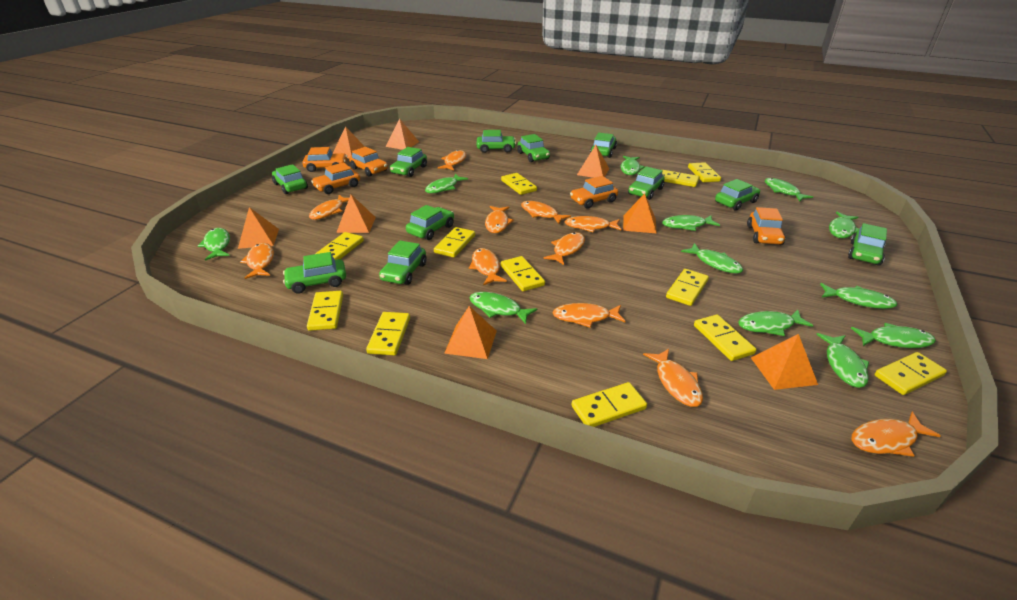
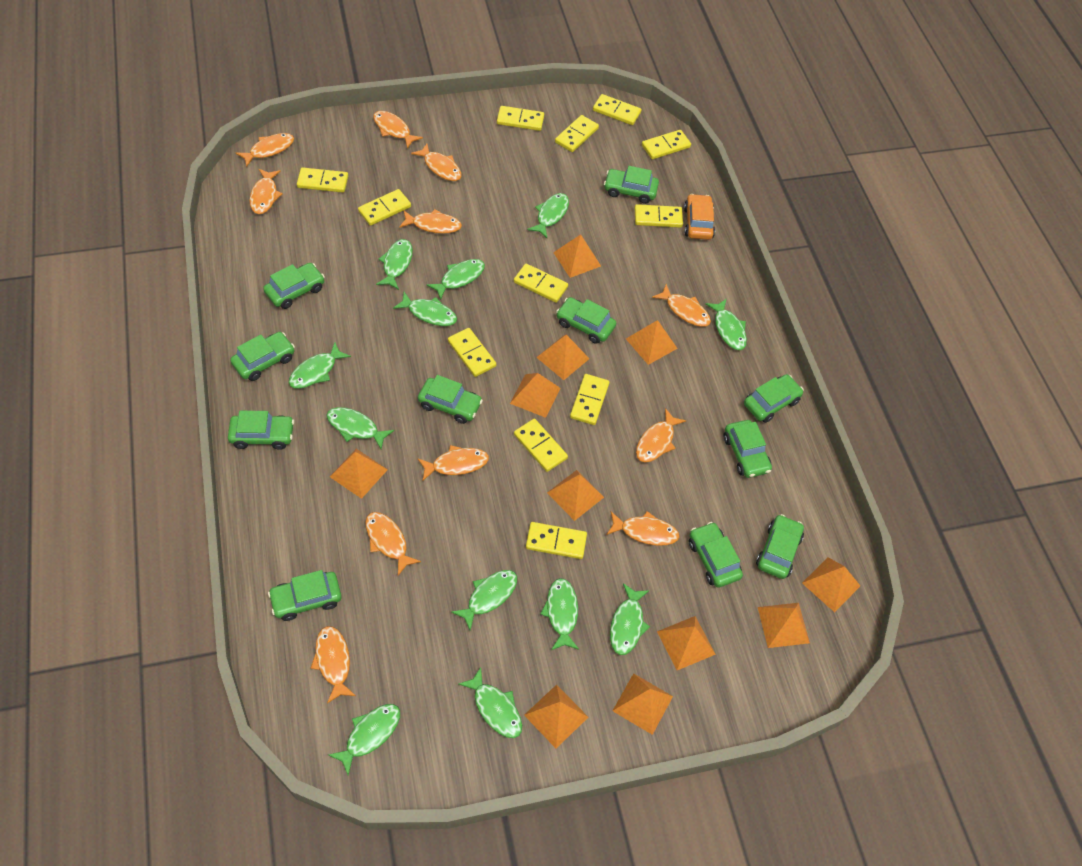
orange car: [302,147,347,172] [311,162,360,194] [349,147,388,176] [570,176,618,208] [747,207,785,245] = 5 -> [684,194,715,240] = 1
orange pyramid: [238,207,279,249] [333,126,365,158] [336,195,376,233] [385,119,419,150] [444,306,497,359] [577,145,609,178] [623,193,657,233] [751,334,818,390] = 8 -> [330,449,388,499] [510,373,561,418] [524,685,588,748] [536,335,590,380] [547,470,604,521] [553,234,601,278] [612,673,673,735] [626,320,678,365] [657,616,716,670] [758,603,810,648] [802,557,860,612] = 11

